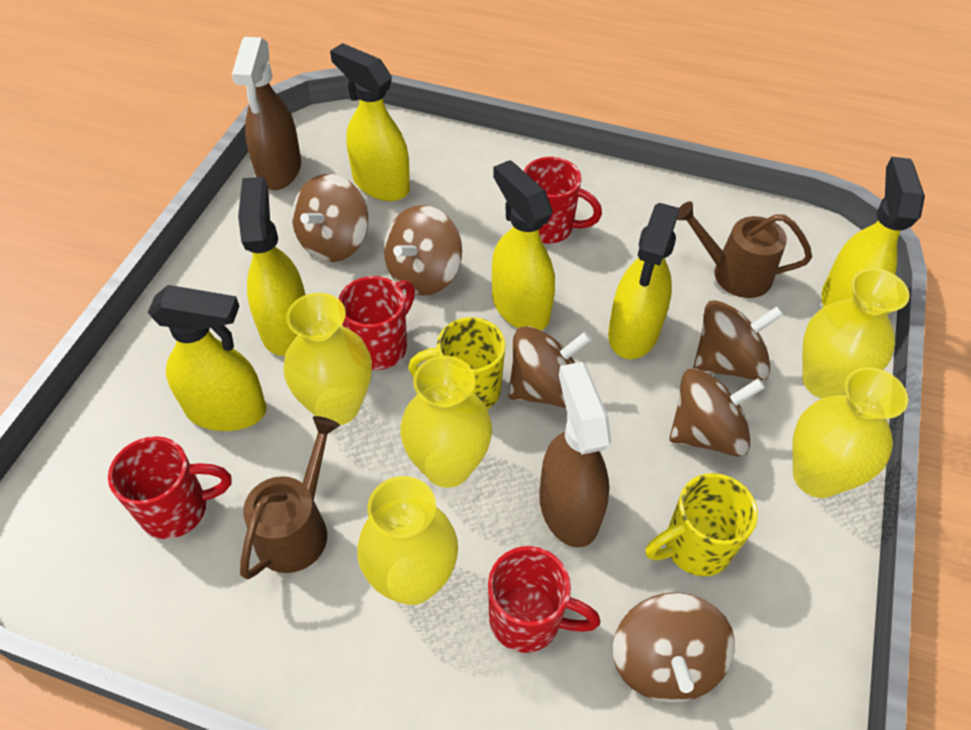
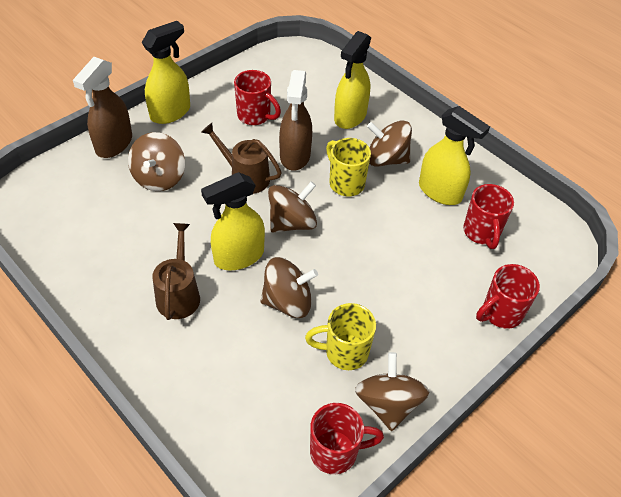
brown spinning top: [292,174,368,262] [384,205,462,296] [508,326,592,408] [613,592,735,703] [669,369,765,457] [693,300,783,380] = 6 -> [128,132,185,191] [260,257,318,318] [268,181,317,232] [355,352,429,431] [367,120,412,167] = 5
yellow spray bottle: [148,285,267,431] [238,177,305,356] [330,43,410,201] [492,160,555,330] [608,203,680,359] [822,157,925,307] = 6 -> [142,21,190,124] [201,172,265,270] [334,31,371,129] [419,106,490,205] = 4
yellow vase: [284,293,372,425] [357,476,458,605] [400,356,492,488] [792,367,908,498] [802,268,910,399] = 5 -> none = 0

